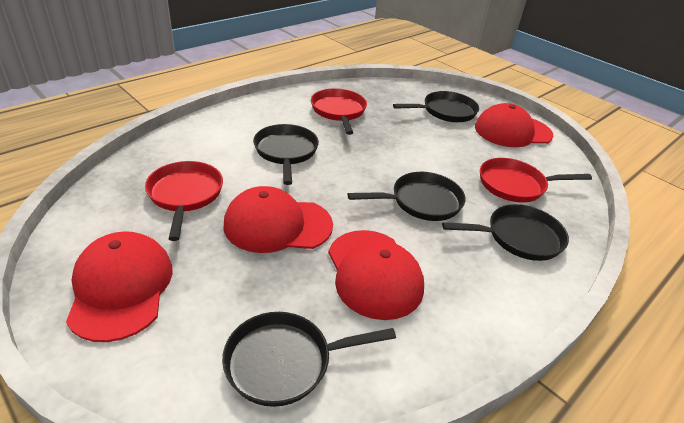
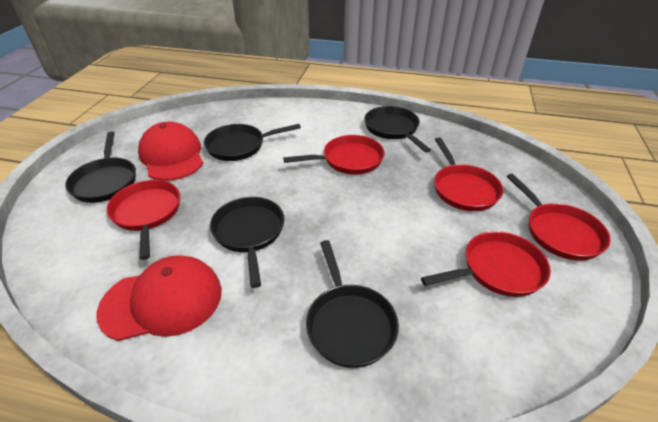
red cap: [66,231,173,342] [224,186,333,253] [328,230,424,320] [475,103,553,147] = 4 -> [97,255,222,341] [138,122,203,181] = 2
red pan: [145,161,223,241] [311,88,367,135] [480,158,592,202] = 3 -> [106,180,180,260] [283,135,385,174] [421,231,551,297] [434,137,503,211] [507,173,611,261] = 5

